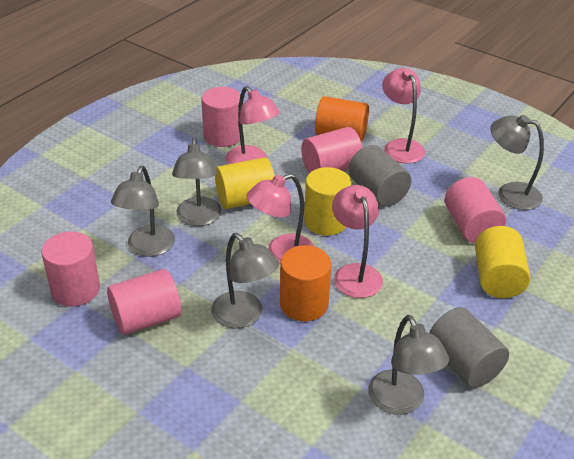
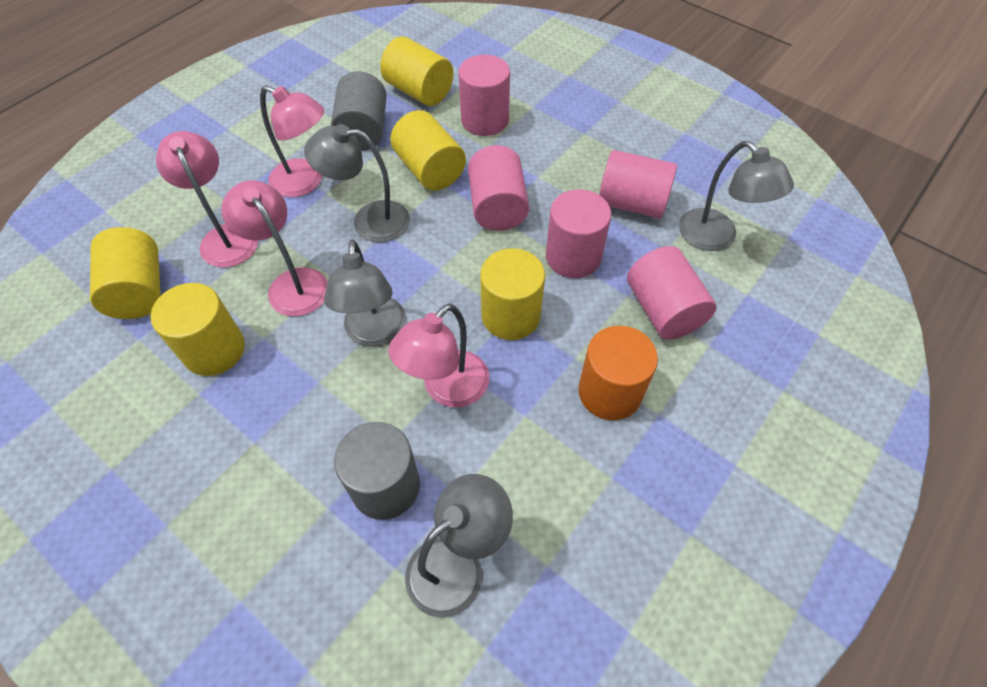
grey lamp: [111,166,175,257] [172,138,222,226] [211,233,279,328] [368,315,449,415] [490,115,544,210] = 5 -> [304,124,410,243] [324,240,406,347] [405,474,513,618] [679,141,794,251] = 4
orange cylinder: [280,245,331,321] [315,96,369,142] = 2 -> [578,326,658,420] = 1
yellow cylinder: [215,157,275,209] [304,167,351,235] [475,226,530,298] = 3 -> [90,227,161,319] [151,283,245,376] [380,37,453,106] [390,110,466,190] [480,248,545,340] = 5

